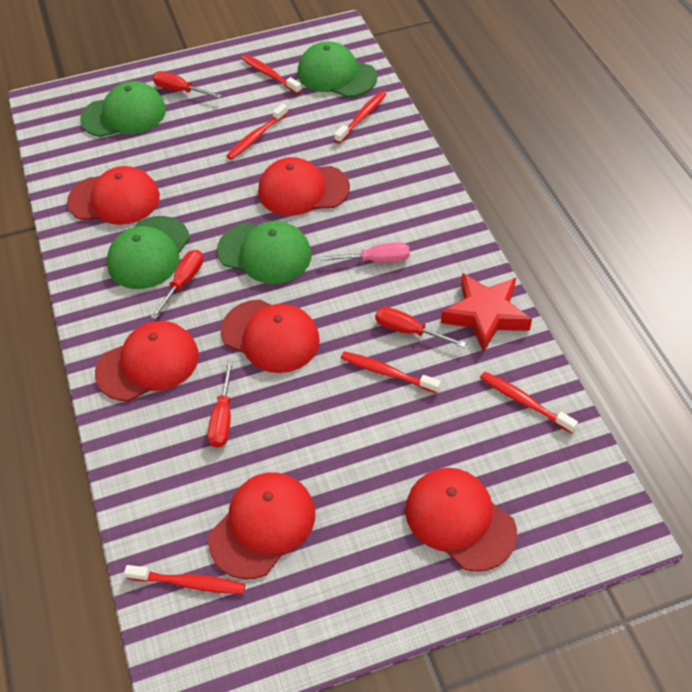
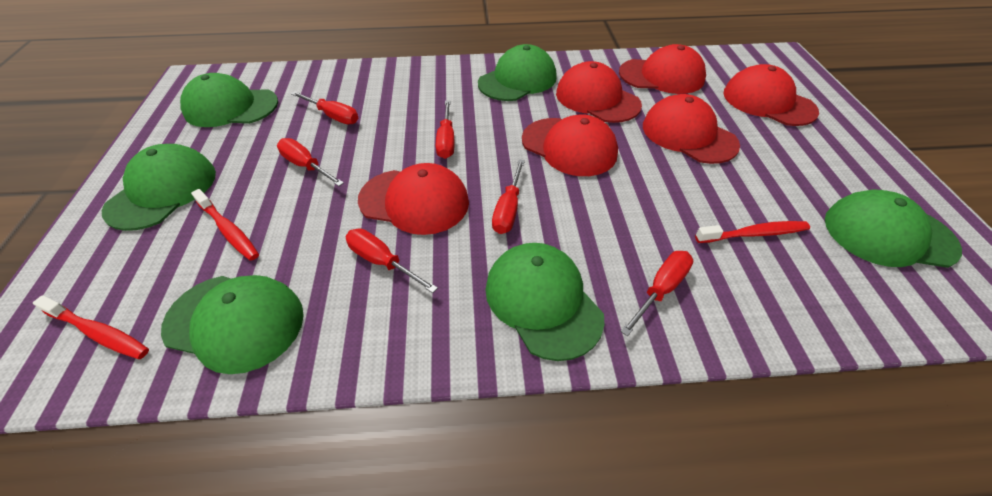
green cap: [80,81,166,137] [107,216,190,289] [217,221,311,284] [297,41,377,97] = 4 -> [102,144,216,231] [161,275,304,374] [180,73,278,127] [478,44,557,101] [485,243,604,361] [825,189,962,268] = 6
pink screwdriver: [319,242,410,263] = 1 -> none = 0
red screwdriver: [151,250,203,319] [153,71,222,99] [208,360,233,448] [375,307,466,348] = 4 -> [277,138,344,186] [291,91,358,124] [346,228,438,293] [436,100,455,159] [492,159,525,234] [620,251,693,336] = 6
red star: [441,273,532,353] = 1 -> none = 0
red toothbrush: [124,565,246,594] [226,103,288,160] [241,54,301,94] [334,91,386,143] [341,351,441,393] [480,371,578,433] = 6 -> [33,295,149,359] [191,189,259,261] [695,221,810,243] = 3

